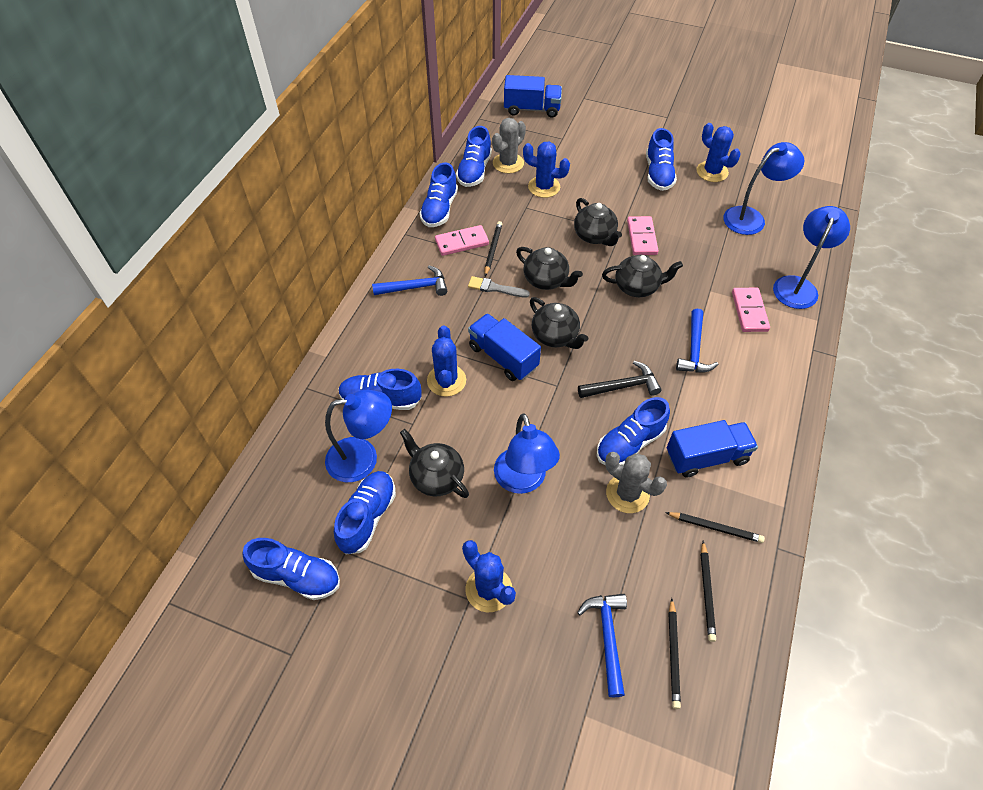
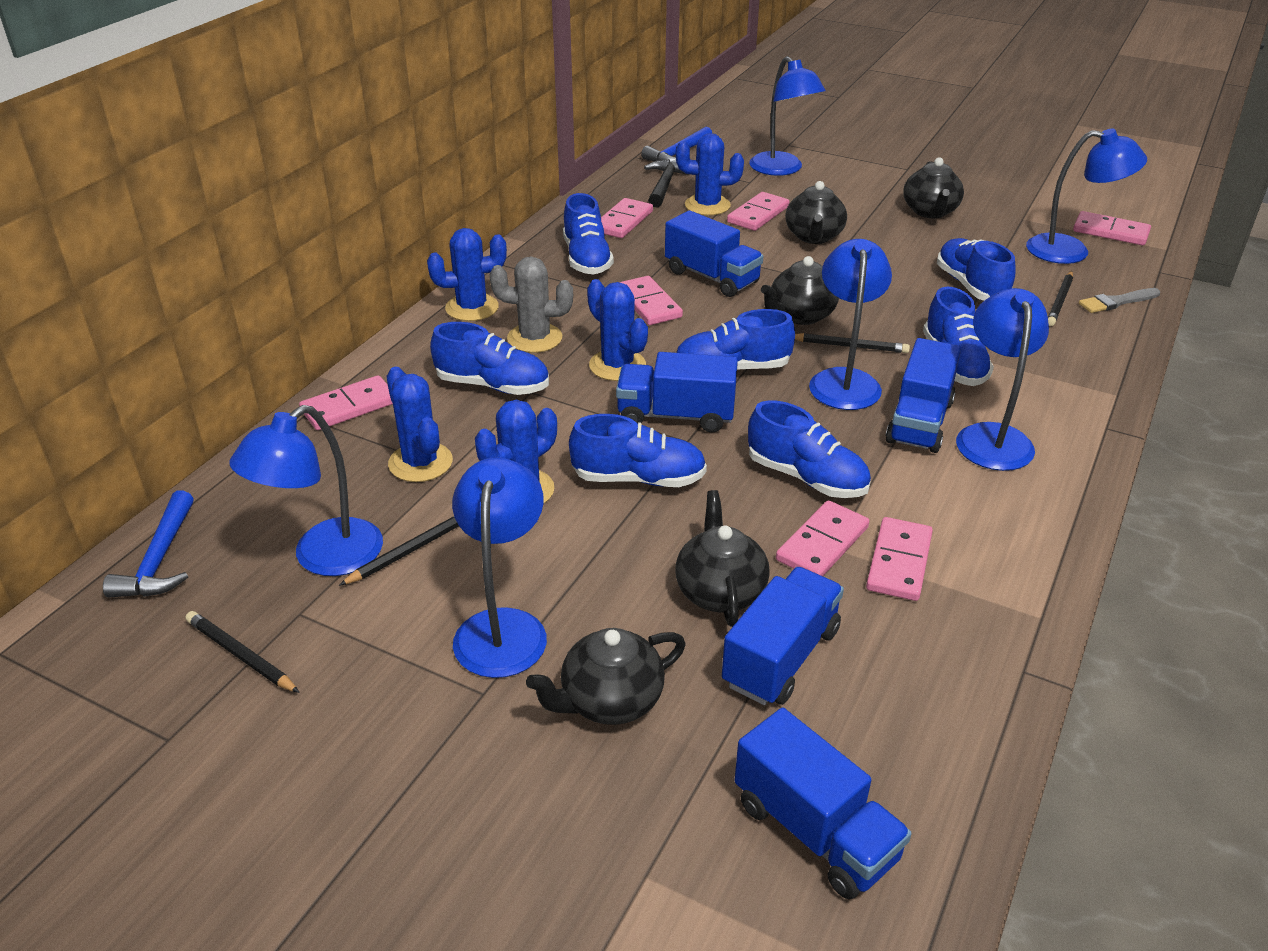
blue cactus: [427,325,466,397] [462,540,516,612] [523,142,570,198] [696,123,741,182] = 4 -> [387,367,453,482] [427,228,507,321] [475,400,557,503] [587,279,648,381] [676,133,744,215] = 5
blue hammer: [372,265,447,296] [577,594,627,697] [676,309,719,373] = 3 -> [103,490,194,598] [641,127,712,162] = 2
blue lamp: [325,390,392,482] [494,413,560,494] [723,142,804,235] [773,206,850,309] = 4 -> [229,405,383,576] [452,457,547,678] [749,56,825,176] [809,239,892,410] [956,288,1049,471] [1026,129,1147,264] = 6
blue truck: [468,313,541,381] [504,75,562,118] [667,420,758,478] = 3 -> [616,352,738,432] [665,210,763,297] [722,567,844,705] [734,708,912,899] [885,338,961,453] = 5
grey cactus: [492,118,526,173] [605,452,667,513] = 2 -> [490,257,573,353] = 1
pink domino: [435,225,489,256] [627,216,658,255] [732,288,770,332] = 3 -> [299,375,393,430] [601,198,653,238] [619,276,683,325] [727,192,790,231] [776,500,869,576] [866,517,933,601] [1073,211,1151,245] = 7

